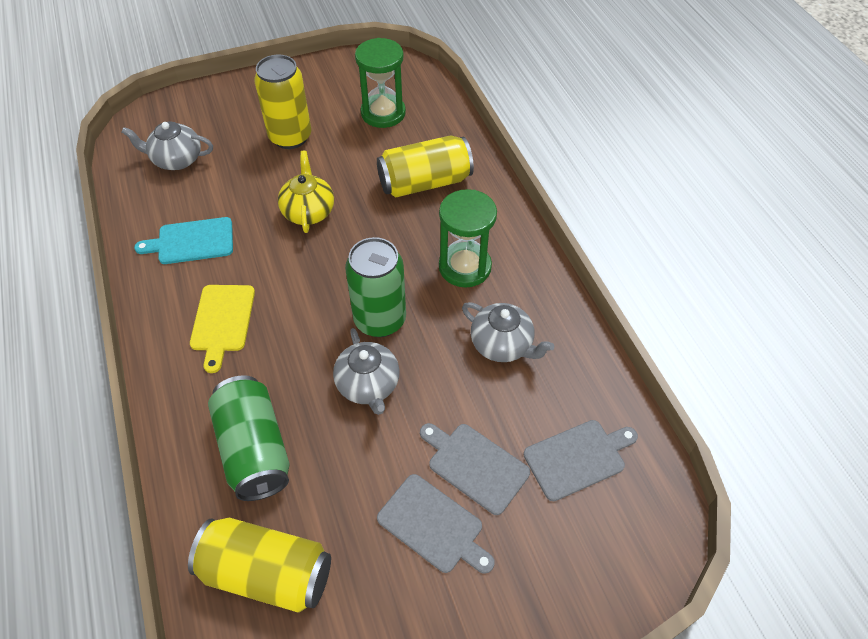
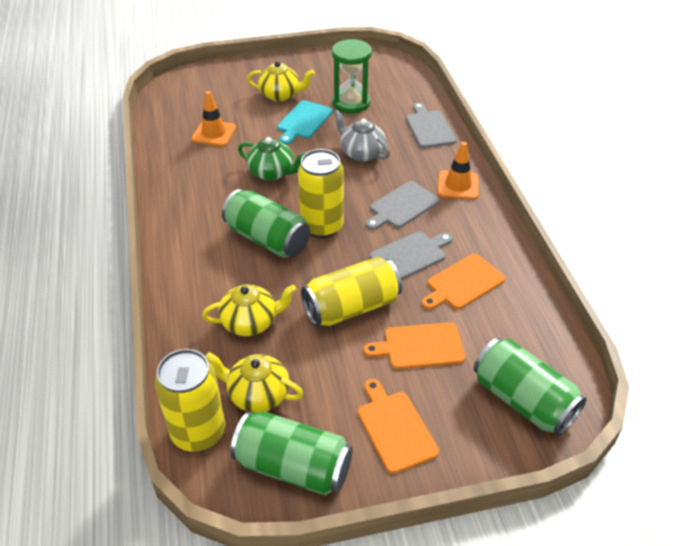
green can: [208,375,290,501] [345,237,406,337] = 2 -> [222,189,310,258] [230,411,353,496] [474,338,587,436] = 3
green hourglass: [355,38,406,128] [439,189,497,288] = 2 -> [332,39,372,114] = 1
green teapot: none = 0 -> [238,137,305,181] = 1
grey teapot: [121,121,213,170] [333,328,399,415] [462,302,554,362] = 3 -> [334,110,390,161] = 1
orange cutting board: none = 0 -> [358,379,439,474] [363,322,465,369] [422,254,505,310] = 3
orange traffic cone: none = 0 -> [191,91,236,147] [437,142,479,200] = 2
yellow cutting board: [190,285,255,373] = 1 -> none = 0
yellow teapot: [278,151,334,233] = 1 -> [202,284,296,336] [205,352,303,413] [247,61,315,102] = 3

